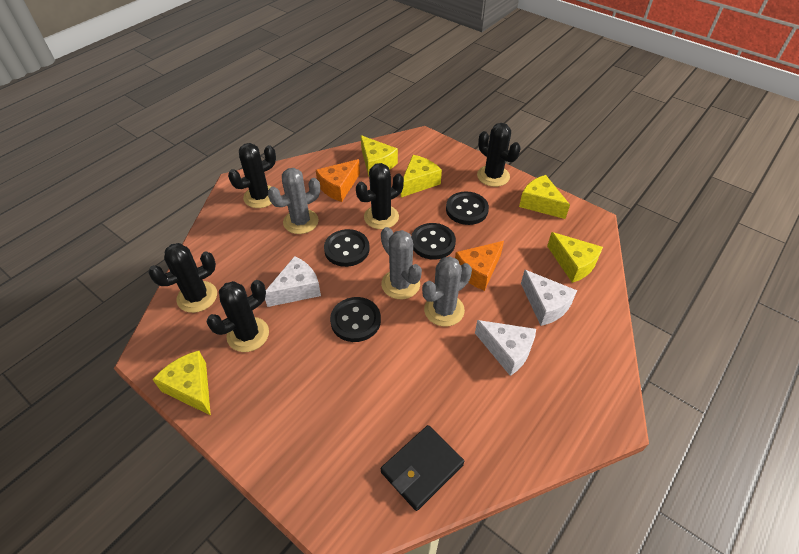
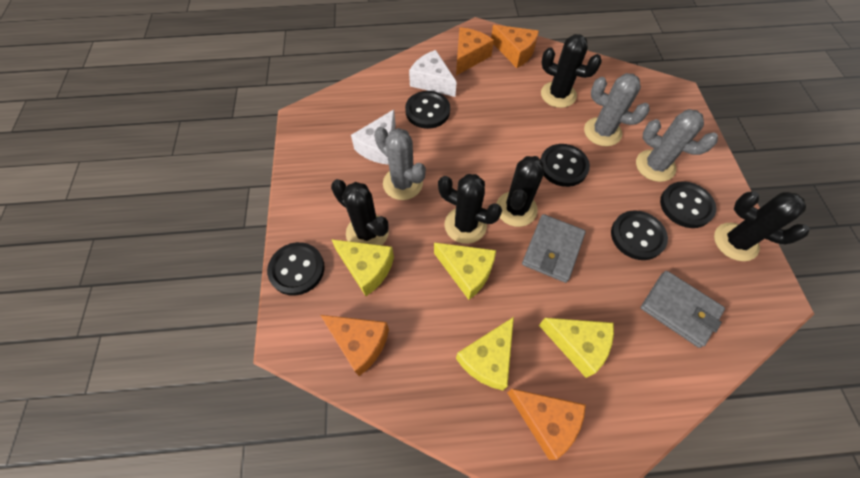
black button: [324,229,370,267] [330,297,381,342] [411,223,456,260] [446,191,489,225] = 4 -> [267,242,325,296] [405,91,450,129] [540,144,590,187] [611,210,668,260] [660,181,716,228] = 5
black wallet: [381,425,464,511] = 1 -> none = 0
grey wallet: none = 0 -> [522,214,586,283] [641,271,725,348] = 2
orange cheese: [316,159,360,202] [455,241,504,291] = 2 -> [320,315,389,376] [456,27,494,75] [491,25,539,68] [507,389,586,460] = 4
white cheese: [265,256,321,307] [475,320,536,376] [521,270,577,326] = 3 -> [351,110,396,165] [409,50,457,97] = 2
yellow cheese: [152,351,211,416] [361,135,398,176] [401,155,442,197] [519,175,570,219] [547,232,603,283] = 5 -> [331,239,394,296] [434,242,496,300] [456,317,514,390] [539,318,614,378] = 4

